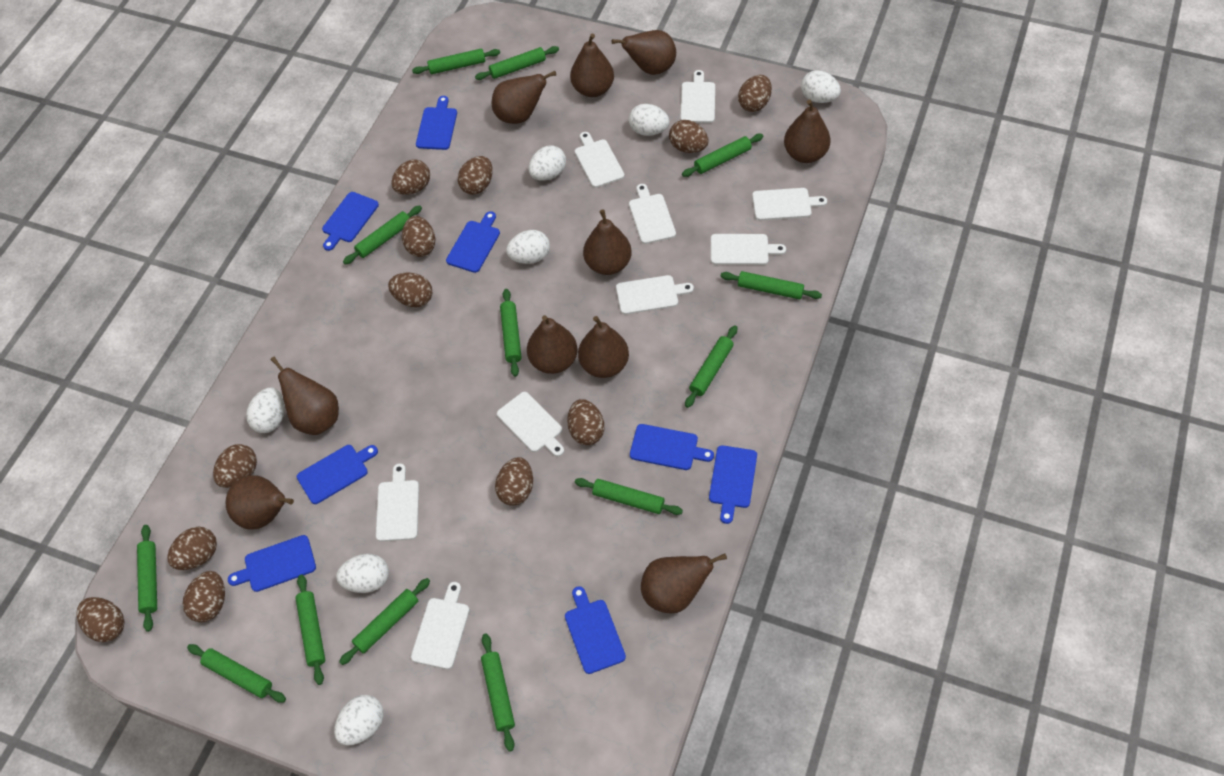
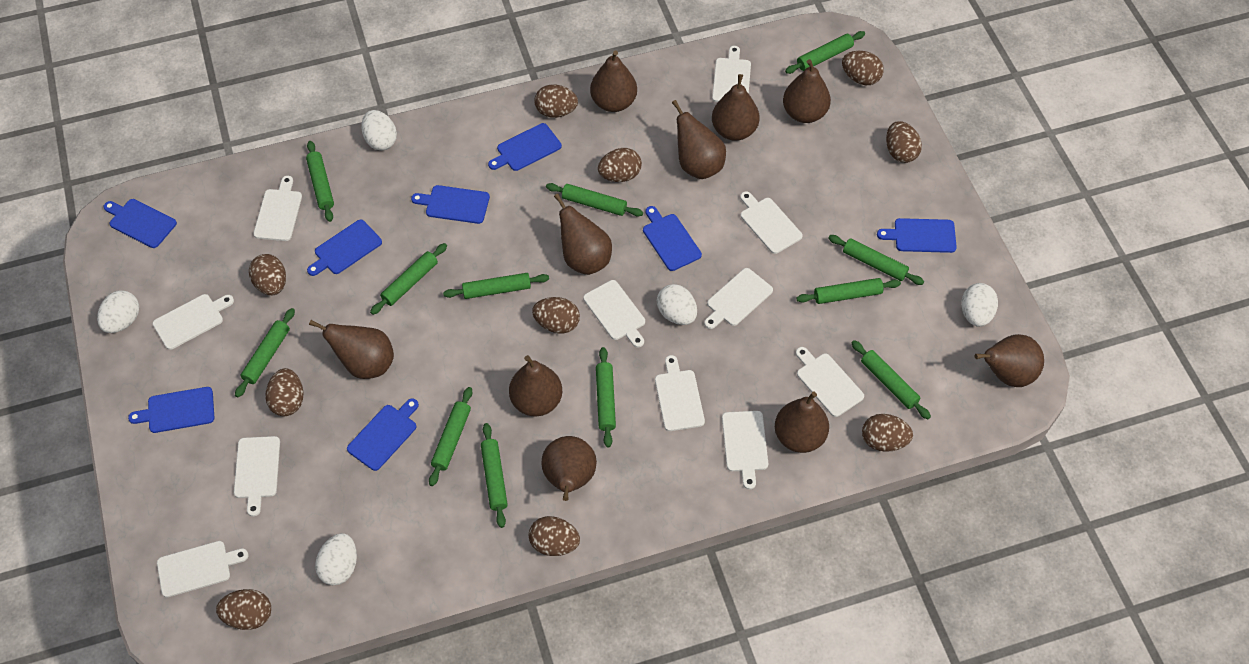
brown egg: [76,597,125,642] [167,527,217,570] [183,571,225,622] [213,444,257,488] [388,272,432,307] [391,160,430,195] [402,216,435,257] [458,156,493,195] [495,457,533,506] [567,399,604,445] [669,120,708,153] [738,75,772,112] = 12 -> [216,589,271,630] [249,254,286,295] [265,368,303,416] [529,516,580,556] [532,297,580,333] [535,85,578,118] [598,148,642,182] [842,51,884,85] [862,414,913,452] [886,121,922,163] = 10
green rolling pin: [137,525,157,632] [187,644,286,703] [295,575,325,685] [339,578,430,665] [343,206,422,264] [412,49,500,74] [475,46,559,80] [481,634,515,752] [500,289,521,377] [575,478,683,515] [682,134,764,177] [685,325,737,408] [721,271,822,299] = 13 -> [235,308,295,397] [306,141,334,222] [370,243,447,315] [429,387,472,486] [443,273,549,299] [481,423,508,528] [546,183,643,217] [596,347,616,447] [785,31,865,74] [796,278,901,304] [828,235,924,285] [851,340,931,419] = 12
white cutting board: [376,463,419,542] [411,582,470,669] [497,392,564,457] [575,132,625,188] [616,275,694,314] [629,184,676,244] [680,70,715,123] [711,234,786,265] [752,188,827,220] = 9 -> [153,294,234,350] [157,541,248,597] [234,436,280,516] [253,176,302,241] [583,280,645,348] [655,355,705,431] [704,268,773,329] [712,46,751,102] [722,411,768,489] [740,191,803,254] [796,347,864,417] = 11
white egg: [246,387,285,433] [334,695,384,746] [336,554,389,593] [506,230,550,264] [529,145,566,181] [629,104,670,136] [801,70,841,103] = 7 -> [97,291,139,333] [315,533,357,585] [361,110,397,150] [657,284,697,325] [961,283,998,327] = 5

